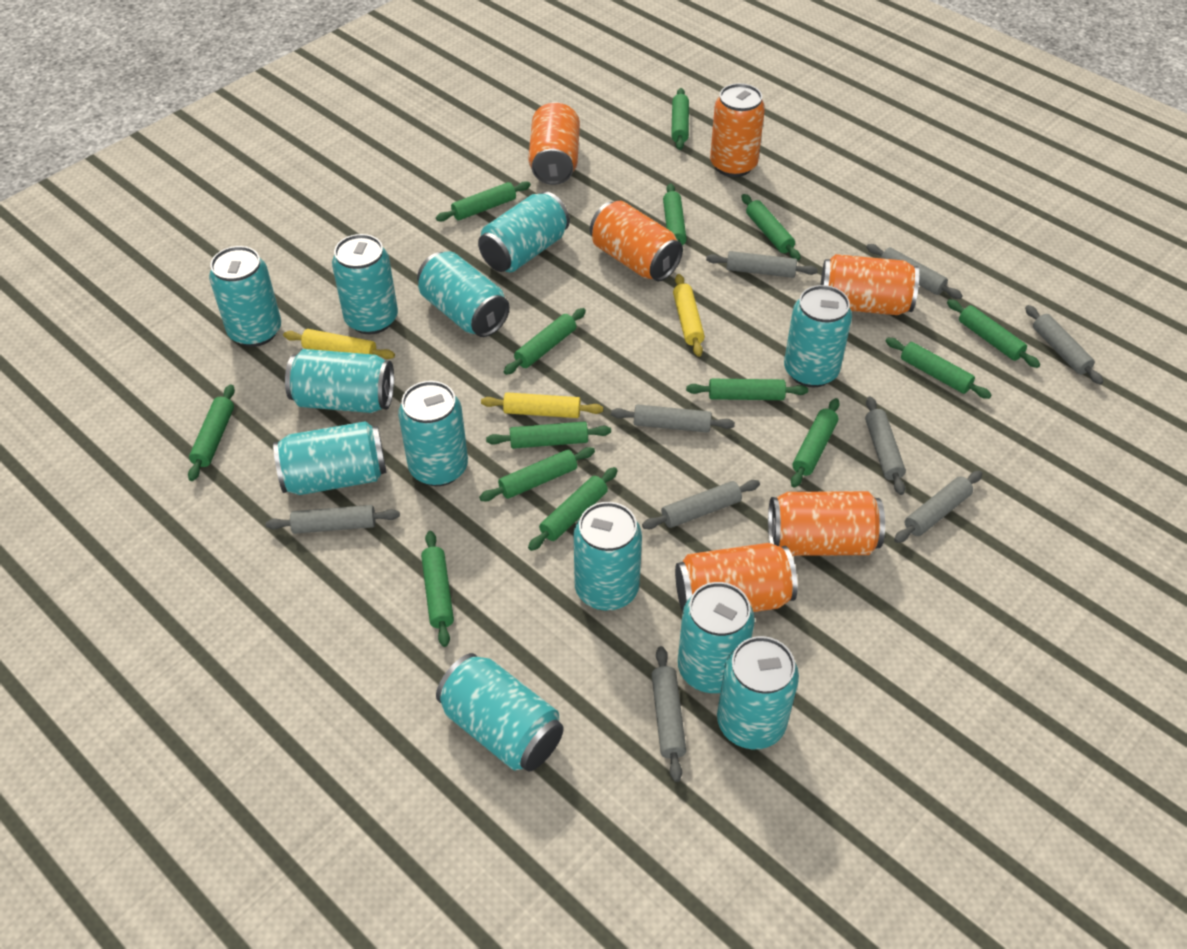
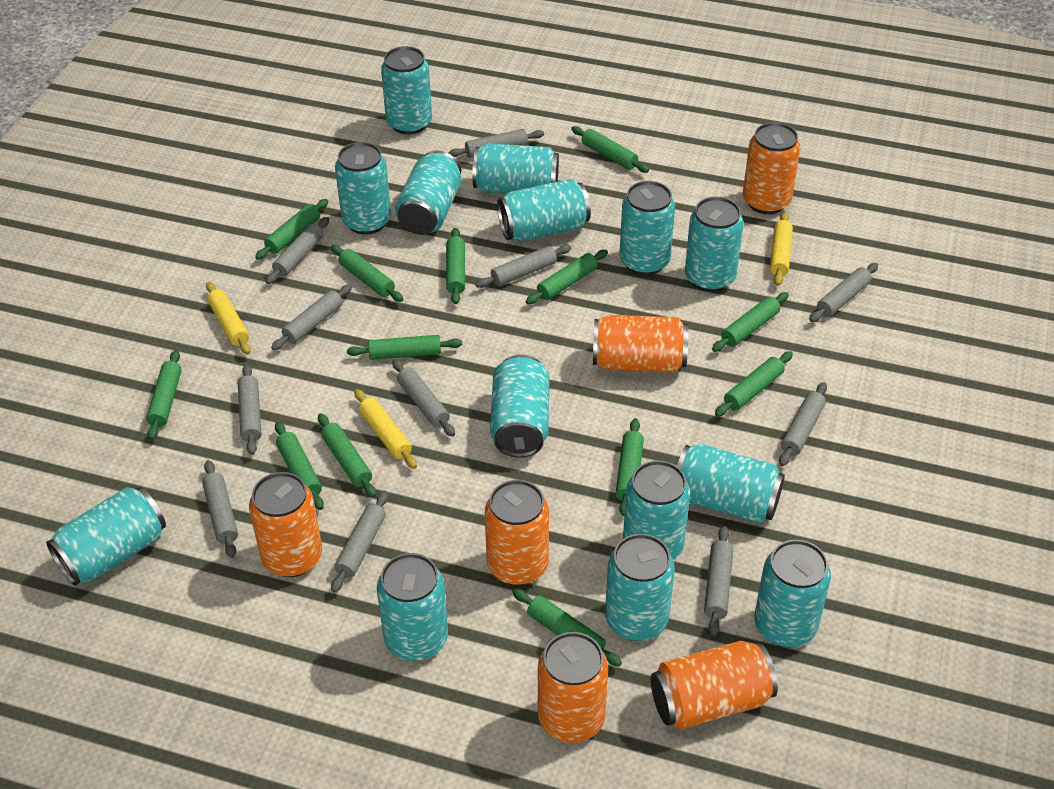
green rolling pin: [188,384,235,481] [421,531,454,647] [436,181,531,222] [479,447,595,501] [486,421,611,449] [503,308,586,375] [528,467,618,551] [663,183,687,245] [671,88,689,150] [686,379,808,400] [741,194,801,261] [791,398,840,488] [886,338,991,399] [947,299,1040,368] = 14 -> [146,350,182,440] [255,199,328,260] [275,422,324,510] [318,413,376,498] [331,245,403,302] [347,335,462,360] [446,228,465,304] [512,589,622,666] [526,249,608,304] [571,126,649,173] [616,418,644,516] [712,292,789,352] [715,351,793,417] = 13
grey rolling pin: [266,505,400,534] [611,404,735,433] [642,480,760,529] [652,646,686,782] [706,251,818,278] [865,396,906,495] [866,244,963,299] [894,471,982,543] [1025,305,1103,385] = 9 -> [202,460,238,558] [238,364,261,455] [266,217,329,284] [271,284,352,351] [331,491,388,592] [392,359,455,437] [448,129,544,158] [475,245,571,288] [704,526,734,636] [779,382,827,466] [809,263,878,322] = 11
turquoise can: [209,246,281,347] [273,421,386,495] [285,349,394,413] [332,234,398,334] [398,381,468,486] [417,251,510,337] [436,653,564,772] [478,192,570,272] [574,502,642,611] [678,582,755,693] [717,636,799,749] [784,285,852,387] = 12 -> [46,487,166,586] [335,142,391,235] [377,553,448,661] [381,46,432,135] [395,151,461,235] [472,143,559,194] [490,355,550,458] [497,179,591,242] [605,534,675,641] [619,181,675,275] [623,460,690,560] [677,444,785,523] [685,197,744,292] [754,540,831,647] = 14

